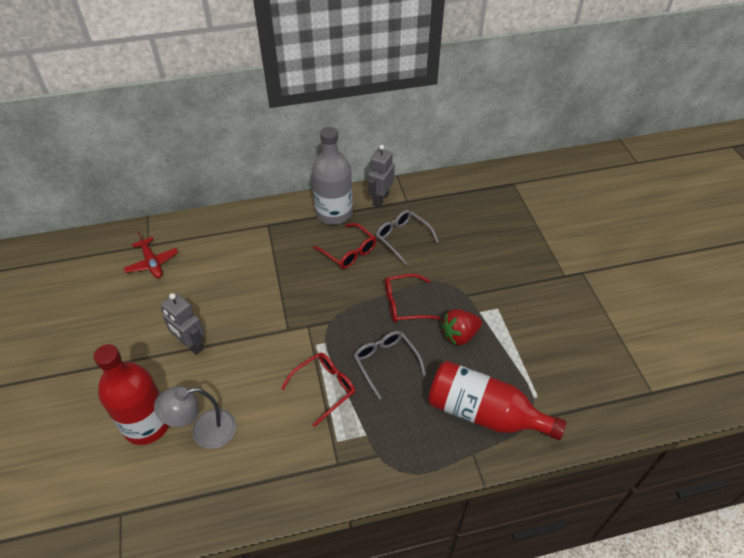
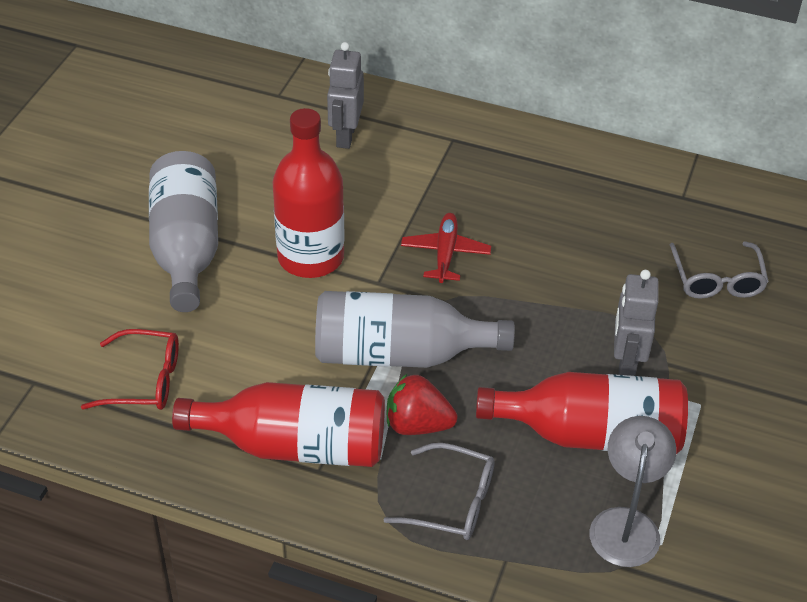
grey bottle: [312,127,353,225] = 1 -> [149,151,218,312] [315,291,515,368] = 2
red bottle: [94,344,169,445] [428,361,566,440] = 2 -> [172,382,385,467] [272,108,345,278] [476,372,688,454] = 3
red glasses: [281,353,355,427] [313,223,377,269] [385,274,441,323] = 3 -> [81,329,179,410] = 1

